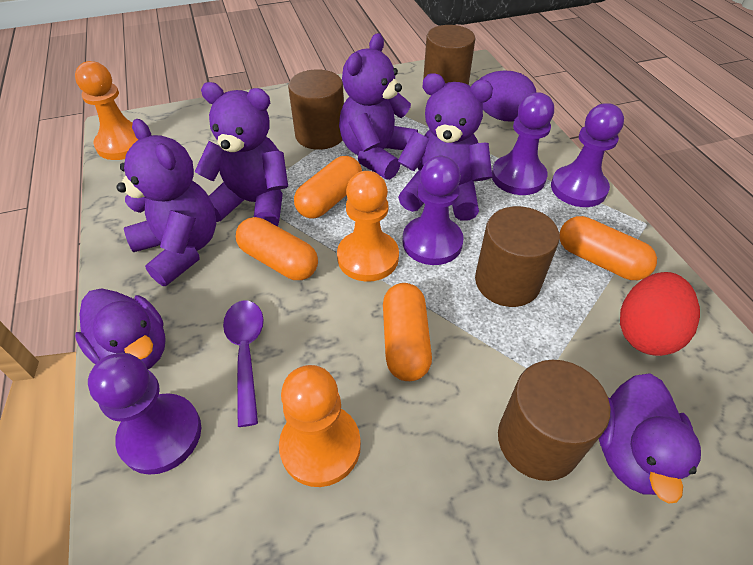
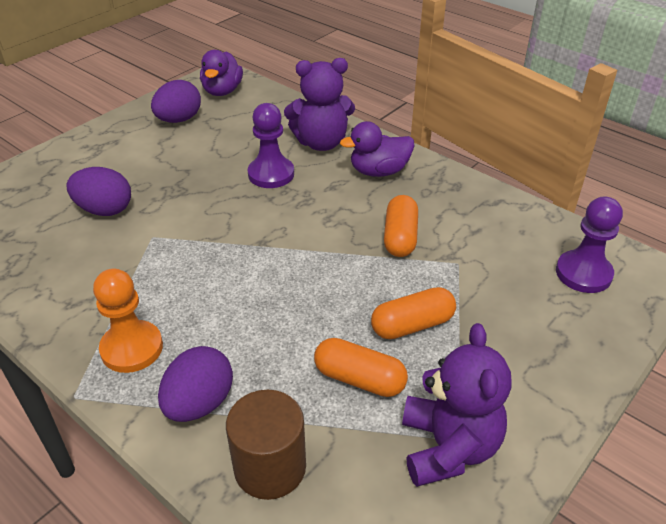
brown cylinder: [288,69,344,150] [423,25,475,85] [475,206,560,307] [498,360,611,481] = 4 -> [226,390,306,500] = 1
orange capsule: [236,217,318,280] [294,156,362,219] [383,283,432,381] [560,216,657,280] = 4 -> [314,338,408,397] [371,287,456,339] [384,195,418,257] = 3
orange pawn: [75,61,138,160] [279,365,361,487] [337,171,399,282] = 3 -> [93,269,163,373] = 1
purple egg: [479,70,536,122] = 1 -> [66,167,131,216] [151,80,201,123] [158,346,233,422] = 3
purple pawn: [88,353,201,475] [403,156,464,265] [492,92,554,195] [551,103,624,207] = 4 -> [248,103,294,188] [556,197,623,293] = 2
purple spoon: [223,301,264,427] = 1 -> none = 0
purple teddy bear: [116,119,216,286] [195,82,288,227] [339,33,418,180] [398,73,493,221] = 4 -> [284,58,355,151] [402,323,512,487] = 2
red egg: [620,272,700,356] = 1 -> none = 0

